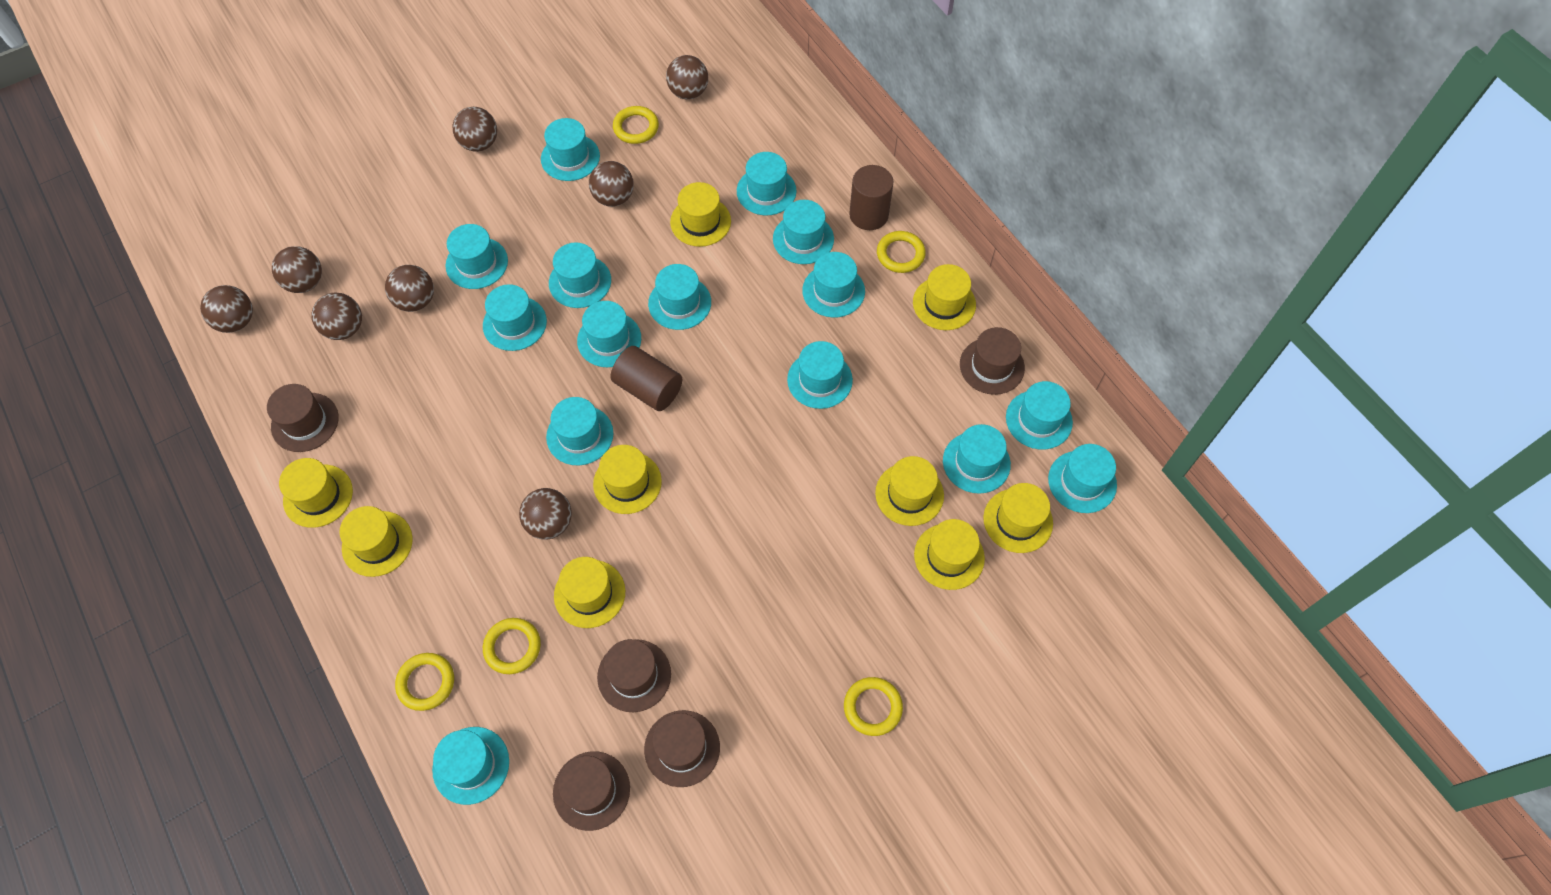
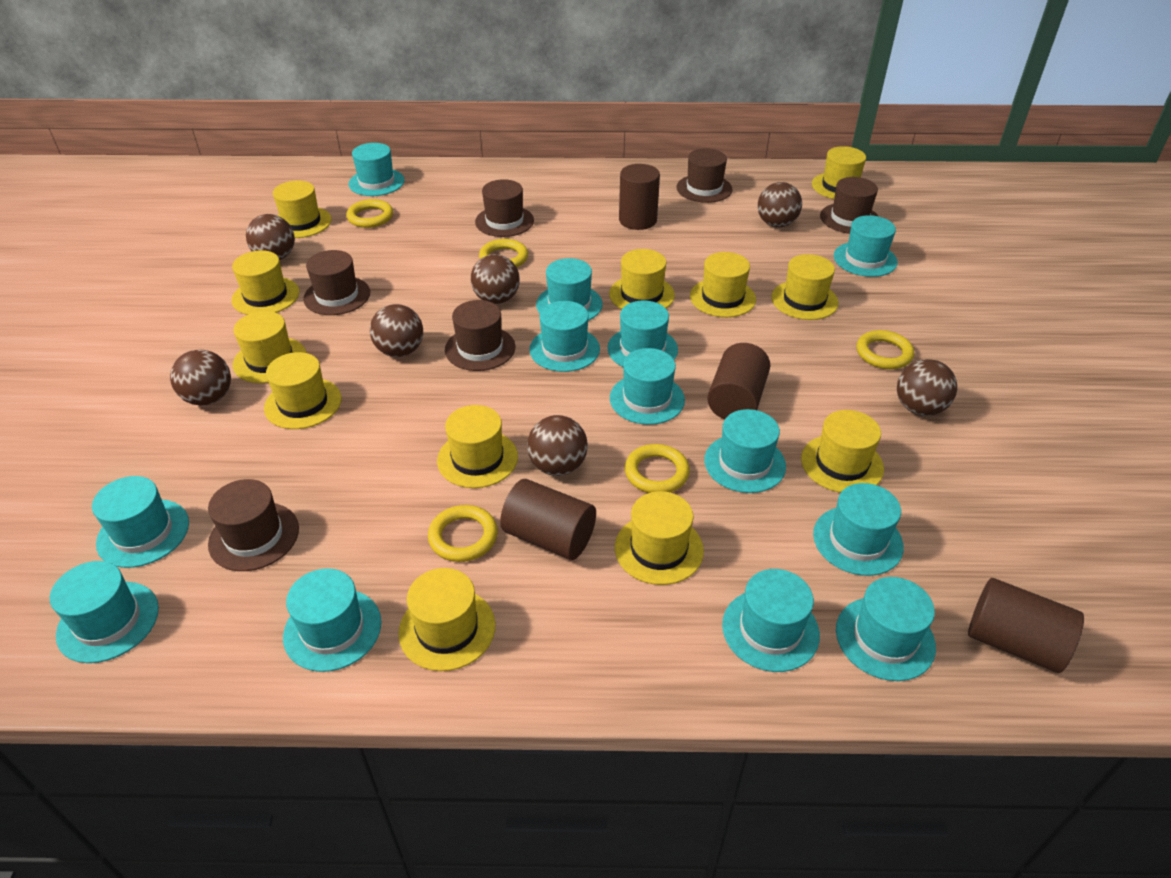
brown ball: [200,285,253,333] [272,246,322,293] [311,293,362,340] [385,265,434,312] [453,107,497,152] [519,488,572,540] [589,161,634,207] [666,55,708,100] = 8 -> [170,349,231,406] [246,214,295,260] [370,304,423,357] [471,254,520,304] [527,415,588,476] [758,182,802,227] [897,359,957,416] = 7
brown cylinder: [611,346,682,411] [849,165,893,230] = 2 -> [500,479,596,560] [619,164,660,230] [707,343,770,420] [968,578,1084,673] = 4
brown hat: [267,384,339,452] [553,751,630,831] [597,639,671,712] [644,710,720,787] [960,327,1025,395] = 5 -> [208,479,299,571] [303,250,370,315] [445,300,516,371] [475,179,534,237] [677,148,733,203] [820,177,878,234] = 6
turquoise hat: [432,727,509,805] [446,224,508,289] [483,284,547,351] [541,118,600,181] [546,397,613,465] [549,242,611,308] [577,301,641,367] [648,264,711,330] [737,152,796,215] [773,200,834,264] [787,341,853,409] [802,252,865,318] [943,424,1011,494] [1006,381,1073,449] [1048,444,1117,513] = 15 -> [50,561,159,663] [92,476,189,568] [283,568,381,672] [349,143,405,196] [529,301,600,372] [536,258,603,321] [607,300,678,367] [610,348,685,425] [704,409,786,493] [722,569,820,672] [813,483,904,576] [834,215,898,277] [836,577,936,681] = 13
yellow hat: [279,458,353,528] [339,506,412,577] [554,557,625,628] [593,445,662,514] [670,182,731,247] [875,456,944,526] [913,264,976,330] [914,519,985,590] [983,483,1053,553] = 9 -> [231,250,299,315] [233,311,306,383] [264,352,342,429] [273,181,332,238] [398,568,495,671] [437,405,518,488] [609,249,675,309] [615,491,704,585] [690,252,756,317] [771,254,839,320] [801,410,884,493] [812,146,866,199] = 12

